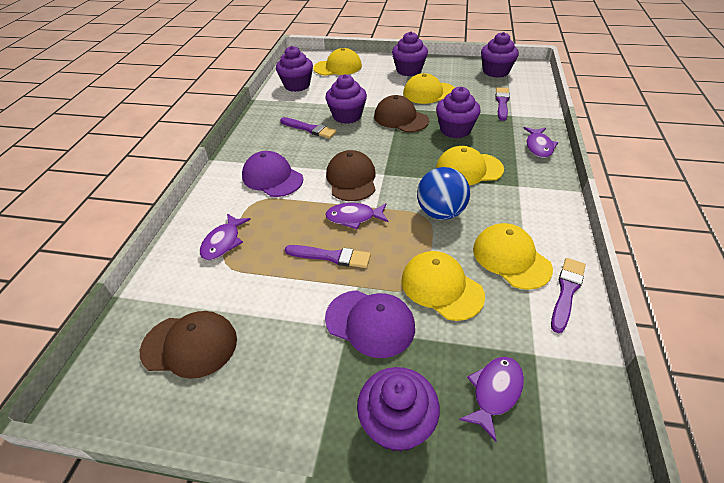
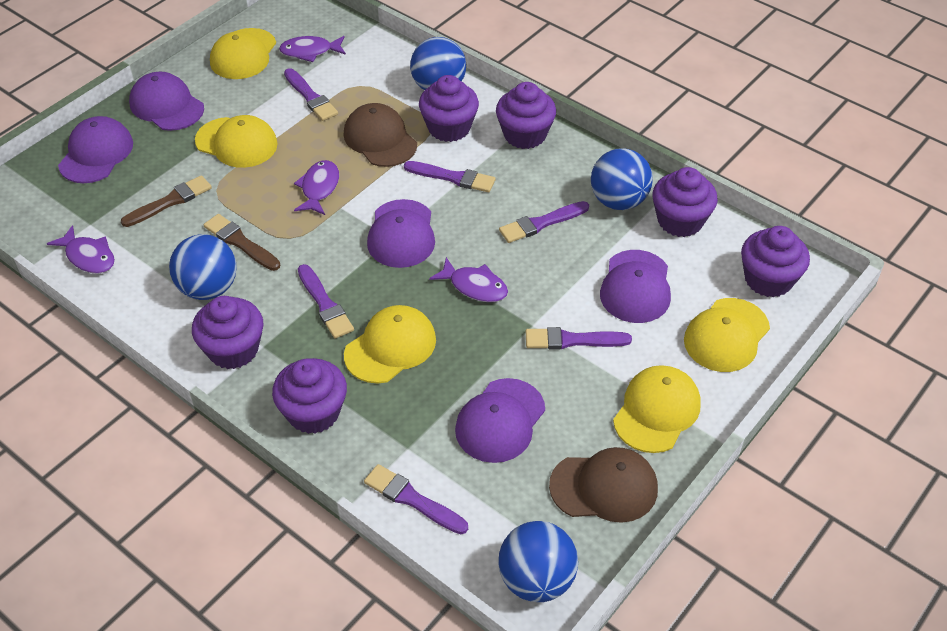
blue ball: [417,167,470,220] = 1 -> [169,234,237,300] [410,37,466,90] [498,521,578,602] [591,148,653,210] = 4
brown brush: none = 0 -> [121,175,212,227] [204,214,280,271] = 2
brown cap: [140,311,237,379] [326,150,376,201] [374,95,429,132] = 3 -> [344,103,417,167] [549,447,658,523] = 2
purple brush: [280,117,337,139] [285,245,371,268] [495,87,510,121] [551,258,586,333] = 4 -> [284,68,338,121] [298,264,354,338] [364,464,468,534] [404,161,495,192] [499,201,589,243] [526,327,632,349] = 6
purple cap: [242,151,303,197] [325,290,415,358] = 2 -> [58,116,133,183] [129,72,204,131] [367,199,435,268] [455,378,545,463] [600,250,671,323] = 5

